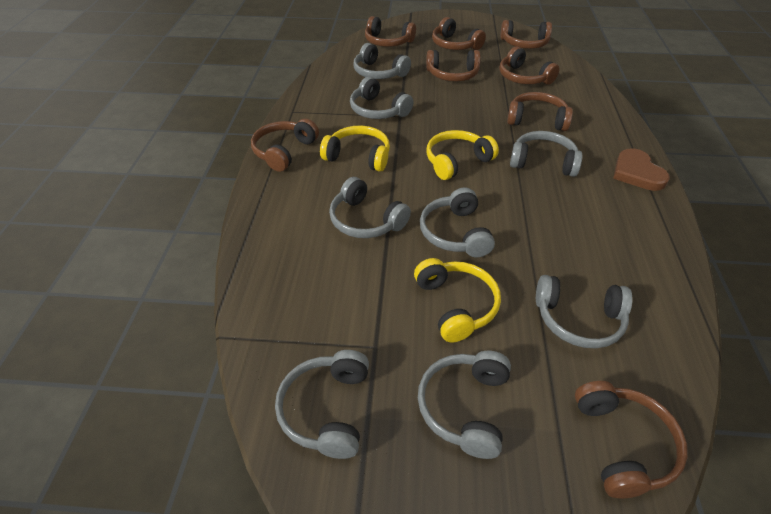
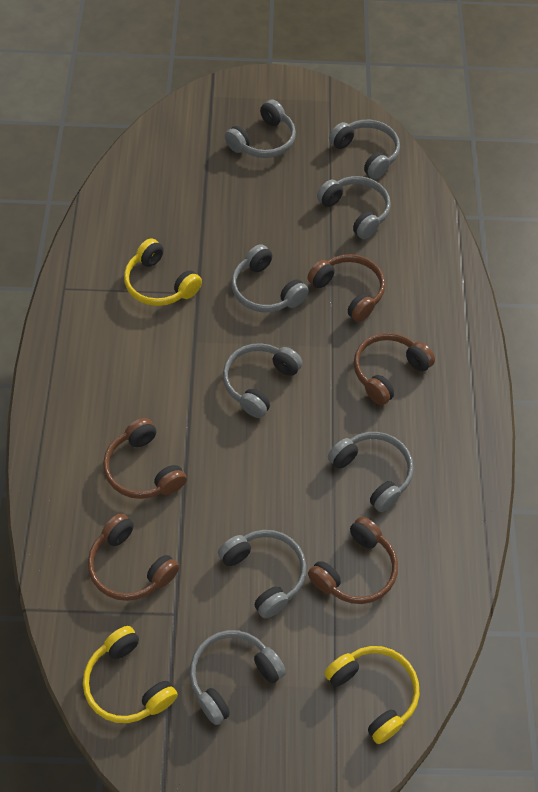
brown headphones: [251,119,319,172] [365,16,416,47] [426,50,481,81] [432,17,486,50] [499,47,559,85] [501,20,552,49] [507,92,573,131] [575,381,688,499] = 8 -> [88,513,179,601] [103,418,187,499] [307,254,385,322] [308,517,398,604] [354,333,435,405] = 5
brown heart: [613,148,670,191] = 1 -> none = 0

